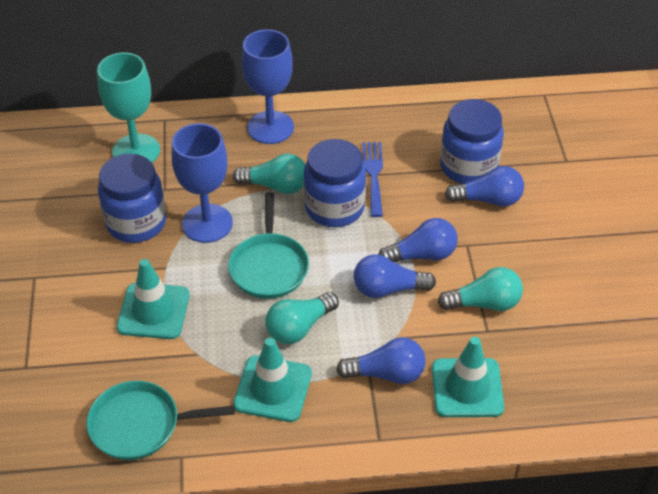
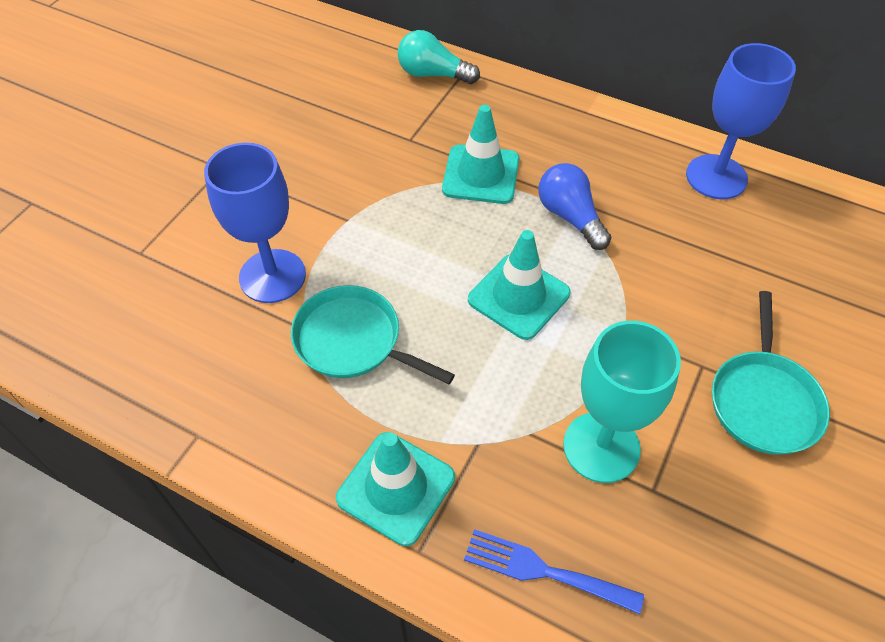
blue jar: [98,154,166,243] [304,139,366,227] [440,99,504,184] = 3 -> none = 0
blue light bulb: [336,337,426,384] [353,254,436,298] [378,218,458,262] [445,166,524,207] = 4 -> [538,163,612,250] = 1
turquoise light bulb: [233,154,306,194] [265,292,339,344] [438,267,523,311] = 3 -> [398,30,480,84] = 1

